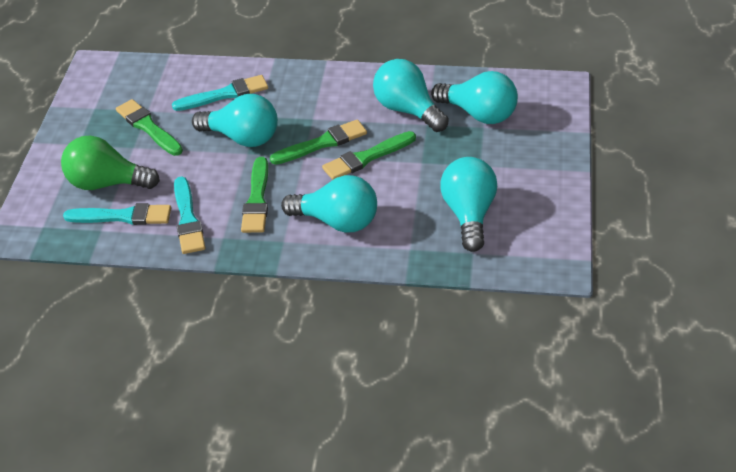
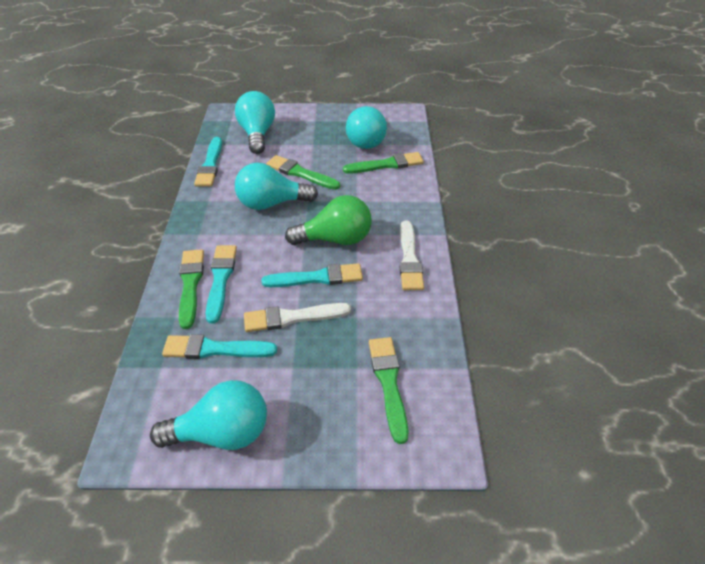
turquoise brush: [63,203,171,225] [172,75,268,111] [174,177,205,254] = 3 -> [162,334,277,359] [194,137,222,187] [206,245,237,324] [262,263,363,287] = 4
turquoise light bulb: [192,94,278,147] [281,175,377,233] [373,59,449,132] [431,71,518,124] [440,157,497,252] = 5 -> [150,380,267,450] [235,91,275,154] [235,163,318,210] [346,106,387,149] = 4
white brush: none = 0 -> [244,303,351,332] [400,221,424,290] = 2

